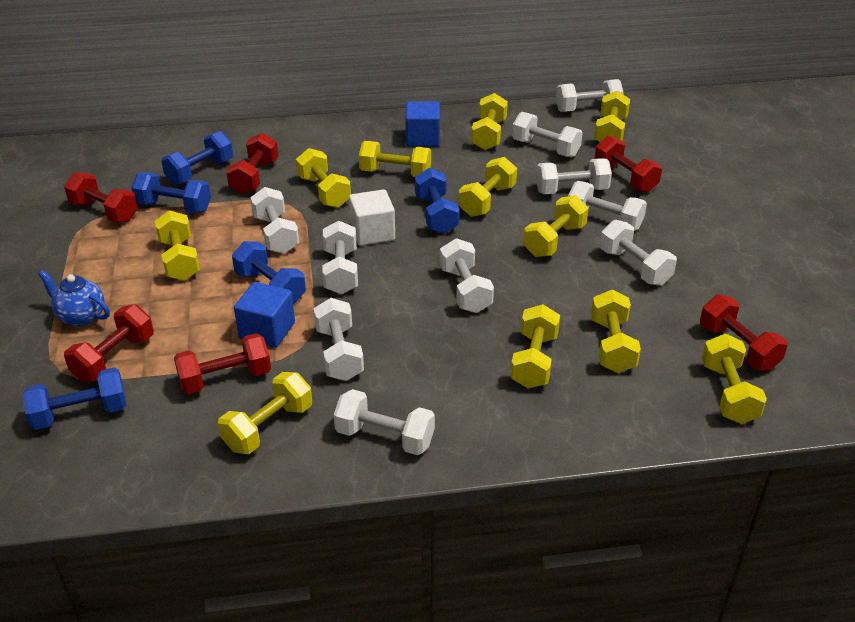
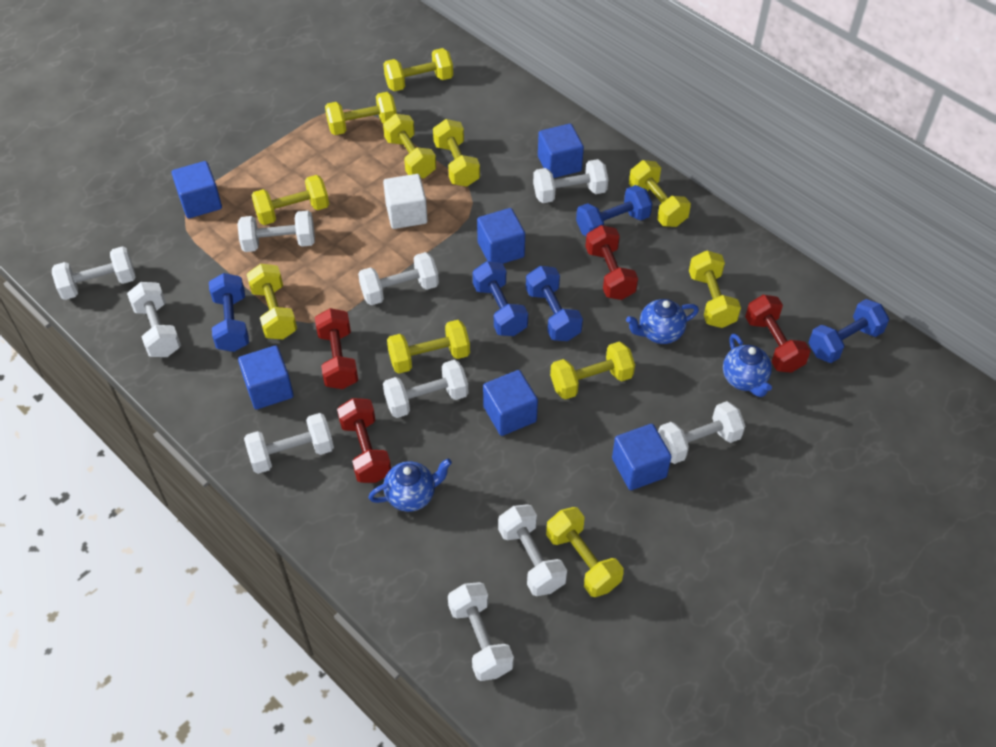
blue cube: [234,282,295,348] [405,102,440,147] = 2 -> [172,161,222,218] [238,345,294,409] [477,208,525,264] [483,370,538,436] [538,123,584,178] [612,424,672,490] = 6
blue teapot: [38,270,110,327] = 1 -> [368,458,452,512] [626,299,699,344] [723,334,772,397] = 3
red dumbbell: [64,172,138,222] [64,304,154,382] [174,333,271,394] [226,133,278,195] [594,136,662,192] [700,294,788,371] = 6 -> [315,308,358,389] [337,398,391,483] [585,225,638,300] [745,295,811,373] = 4

